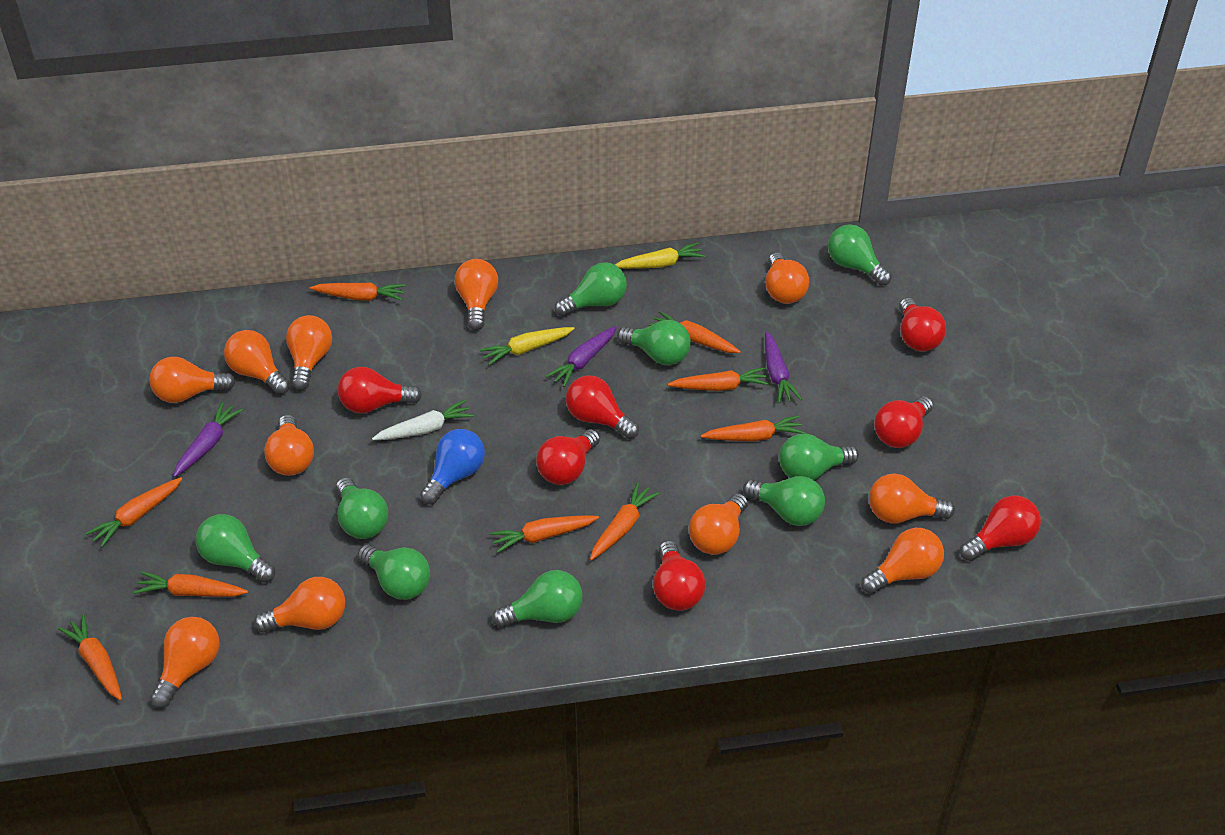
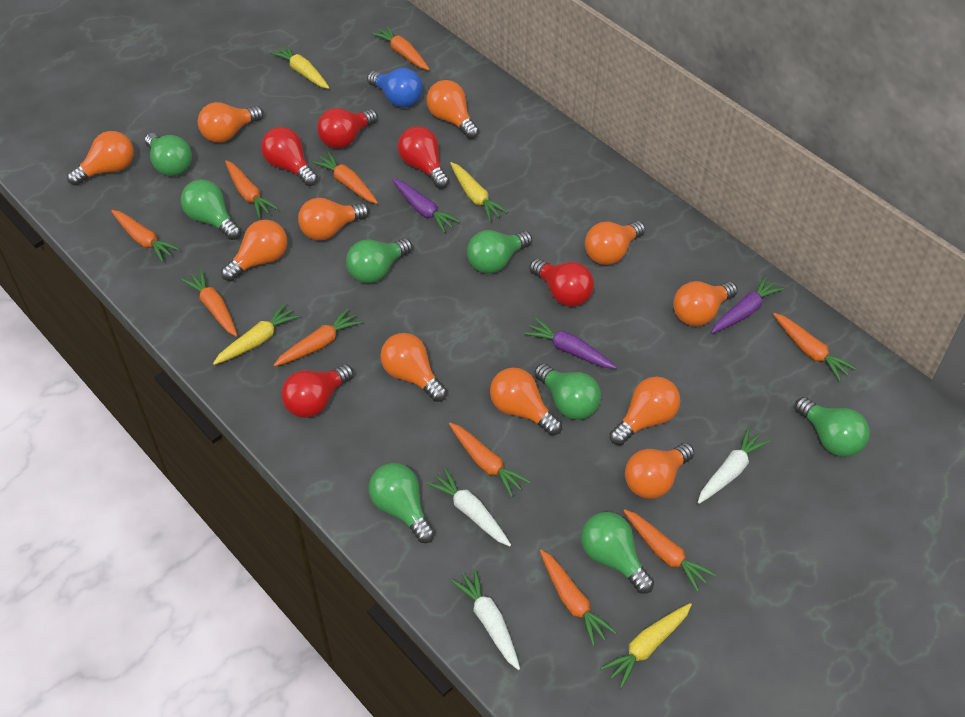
green light bulb: [196,514,275,583] [336,477,388,539] [358,544,430,600] [492,570,583,627] [555,262,627,317] [617,320,691,365] [743,476,825,526] [779,434,859,480] [828,224,892,286] = 9 -> [145,133,192,176] [181,179,241,240] [346,238,413,283] [369,463,435,543] [467,230,532,274] [534,363,601,420] [581,512,654,594] [795,397,870,457] = 8
orange carrot: [58,614,122,700] [86,477,183,547] [133,571,248,597] [310,282,406,301] [490,515,599,553] [590,482,659,561] [649,311,741,353] [668,367,769,391] [701,415,805,441] = 9 -> [111,210,180,262] [181,269,237,337] [225,160,278,218] [274,308,362,367] [312,152,378,204] [372,25,430,70] [449,423,531,497] [540,549,616,647] [623,509,716,592] [773,313,856,381] = 10
red light bulb: [338,367,422,413] [536,429,600,485] [566,376,639,439] [653,540,705,611] [874,396,933,448] [899,298,946,351] [960,495,1041,561] = 7 -> [261,127,318,186] [282,364,354,418] [317,108,378,149] [398,126,449,189] [529,259,594,307] = 5
white carrot: [372,400,474,440] = 1 -> [426,468,511,546] [451,568,520,670] [698,427,770,504] = 3
yellow carrot: [480,327,575,365] [615,242,705,269] = 2 -> [213,303,300,365] [270,44,329,89] [450,162,508,221] [600,603,692,689] = 4

